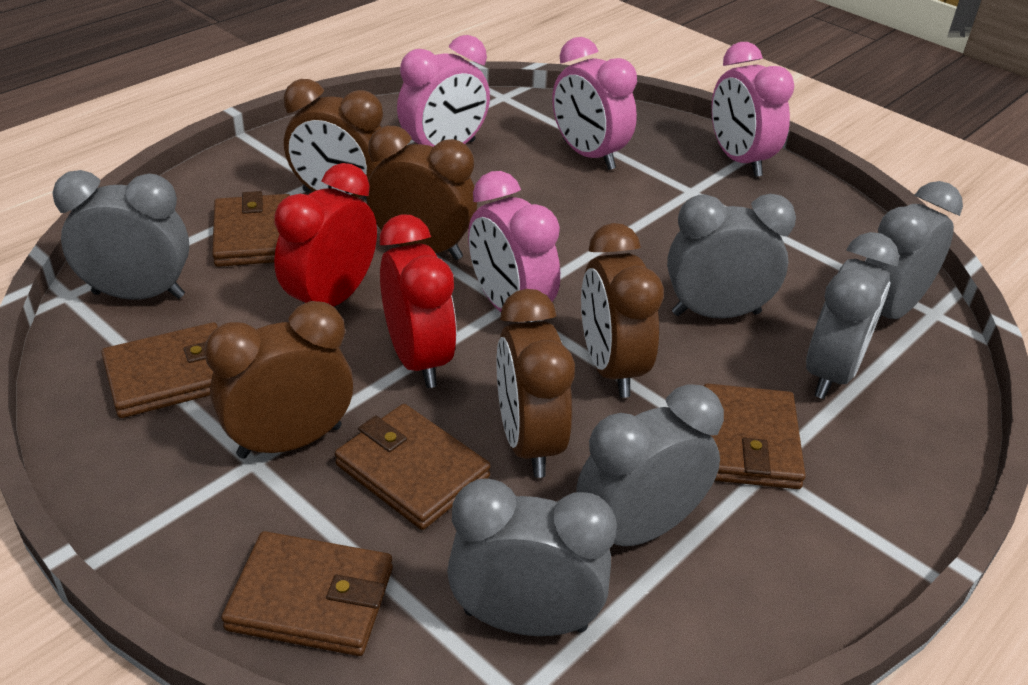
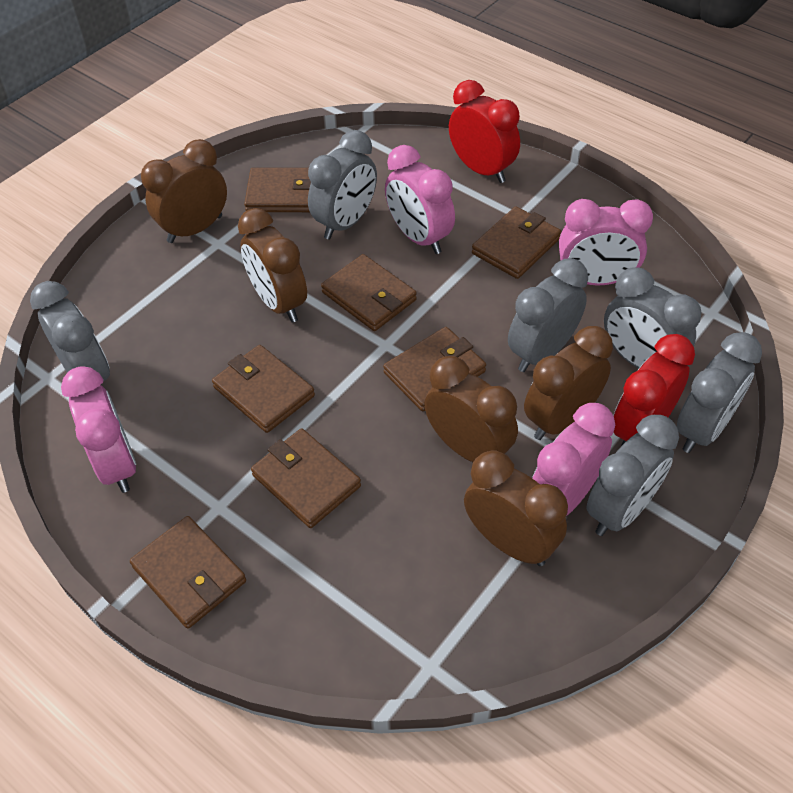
brown wallet: [101,322,218,418] [212,191,290,267] [221,531,393,656] [335,404,491,530] [704,384,806,489] = 5 -> [130,516,246,629] [212,345,315,433] [244,168,311,212] [251,429,361,528] [321,254,417,331] [383,327,486,411] [472,207,561,279] = 7

